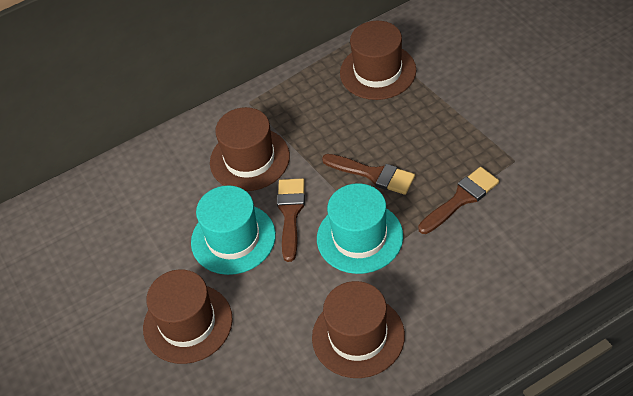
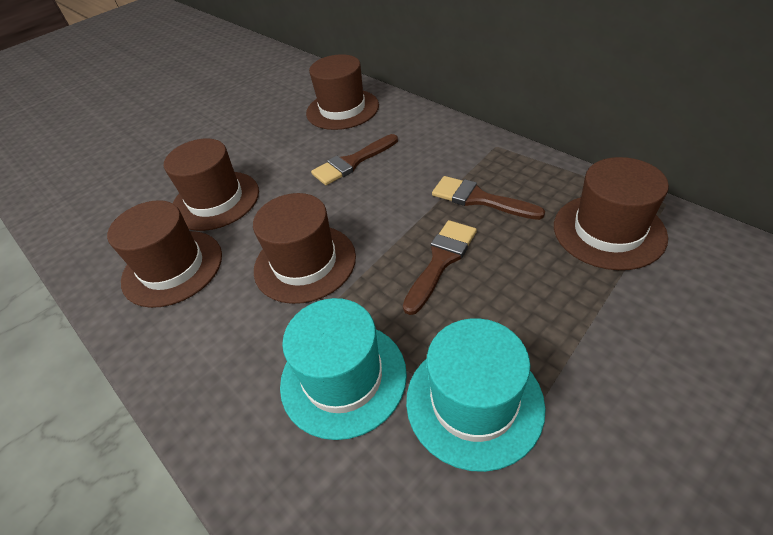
brown hat: [143,269,233,364] [210,107,290,191] [312,281,405,378] [340,21,416,100] = 4 -> [107,200,222,308] [164,138,259,231] [253,193,356,304] [306,54,379,130] [554,157,669,270] = 5

